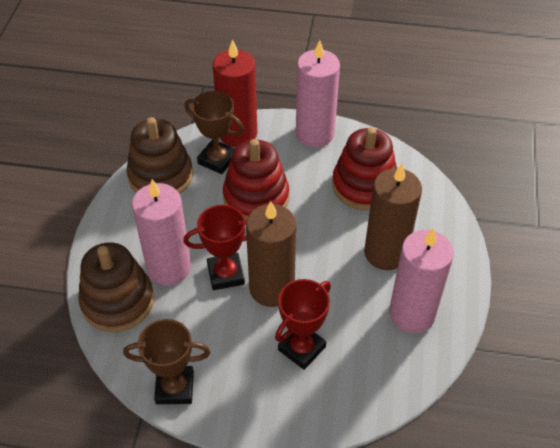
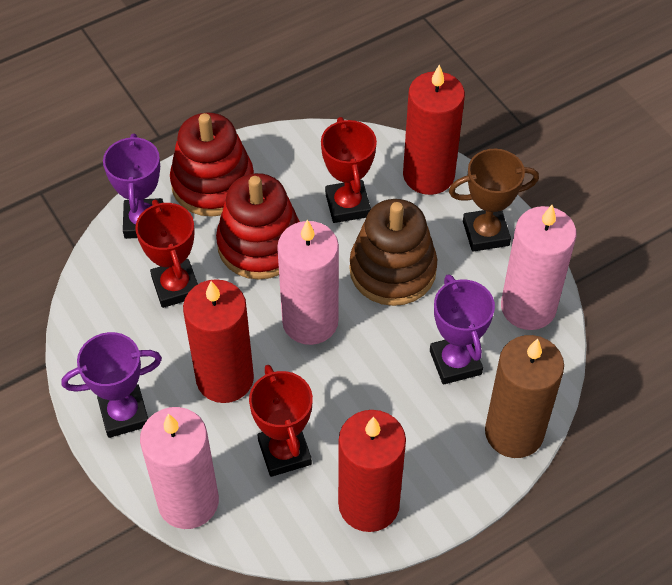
brown candle: [246,201,296,307] [364,164,422,270] = 2 -> [485,335,564,458] = 1
brown stacking toy: [78,243,154,332] [127,117,193,194] = 2 -> [349,199,437,306] = 1
brown trophy: [123,319,211,404] [184,91,244,174] = 2 -> [449,149,539,252] = 1
purple trophy: none = 0 -> [61,332,162,438] [103,134,163,239] [430,274,495,385] = 3
red candle: [213,39,257,147] = 1 -> [183,279,254,403] [338,410,406,532] [403,64,465,195] = 3
red trophy: [183,205,247,290] [275,279,331,370] = 2 -> [135,200,198,308] [249,365,313,477] [321,117,377,223] = 3

